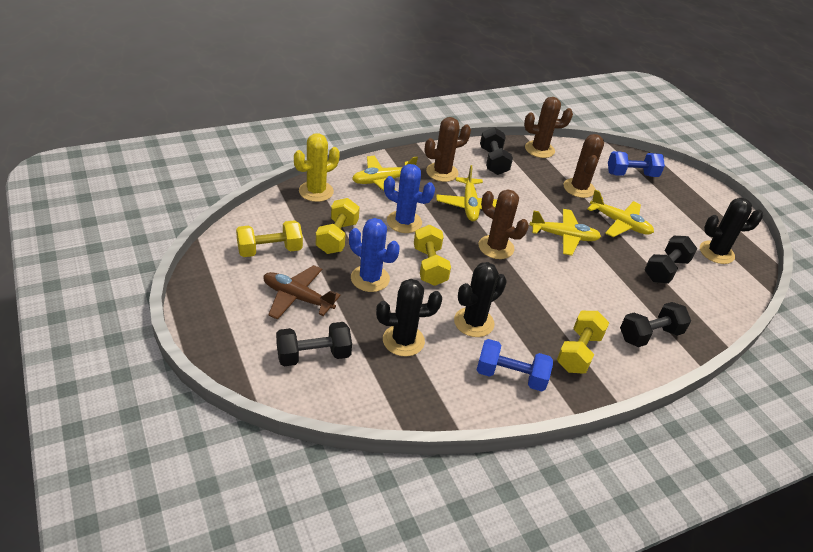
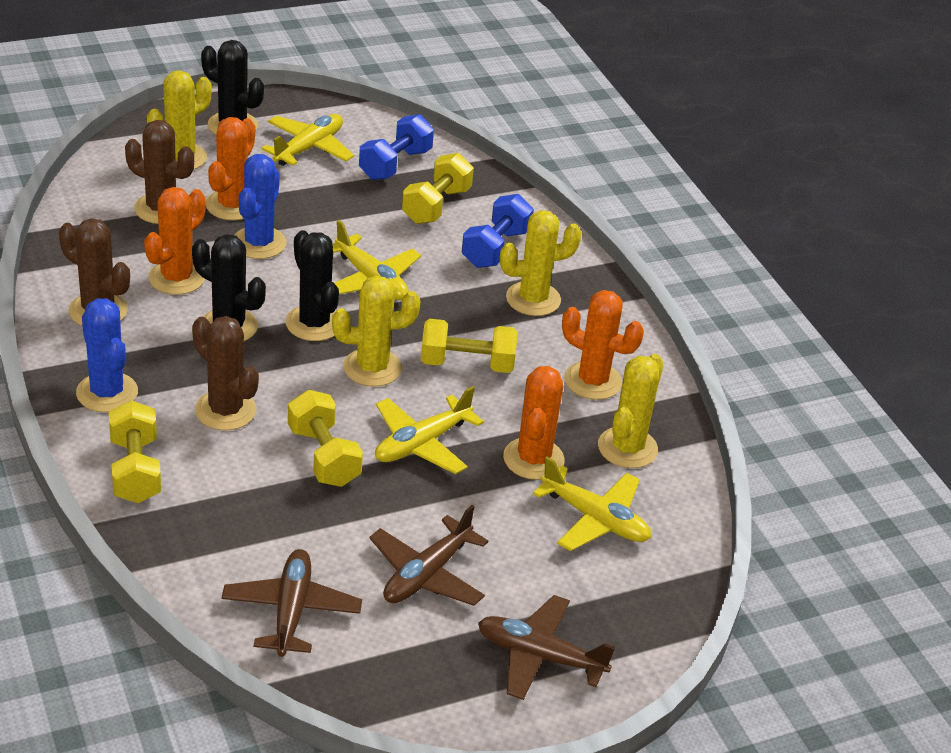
black dumbbell: [276,322,352,367] [480,127,513,175] [620,302,691,347] [644,236,697,284] = 4 -> none = 0
brown cactus: [425,117,471,182] [478,189,529,259] [524,97,573,158] [563,134,604,198] = 4 -> [59,218,130,326] [125,120,194,224] [192,316,259,430] = 3
brown plane: [263,265,341,320] = 1 -> [222,549,362,657] [369,505,488,606] [478,595,615,700] = 3
orange cactus: none = 0 -> [144,187,206,295] [206,117,255,220] [503,366,565,480] [562,290,644,400] = 4
yellow cactus: [294,133,340,202] = 1 -> [147,70,212,169] [332,276,420,386] [500,210,582,316] [598,354,663,468] = 4

